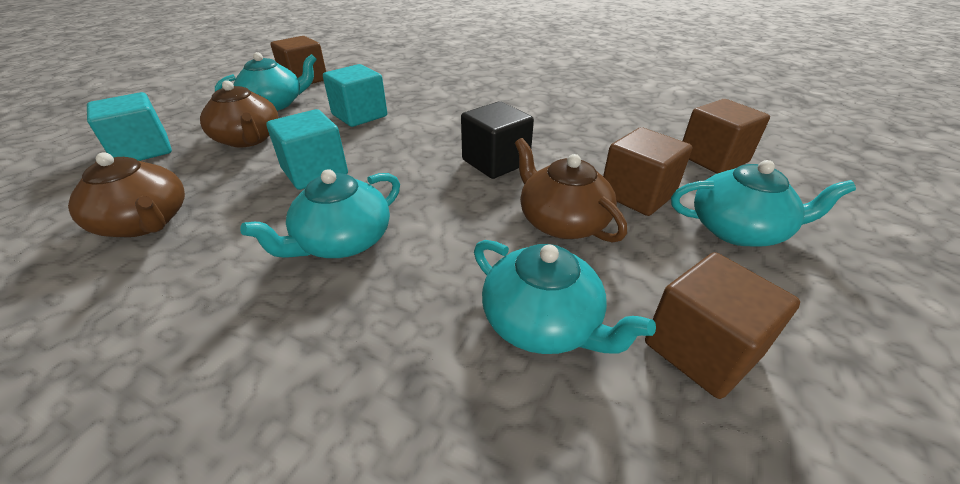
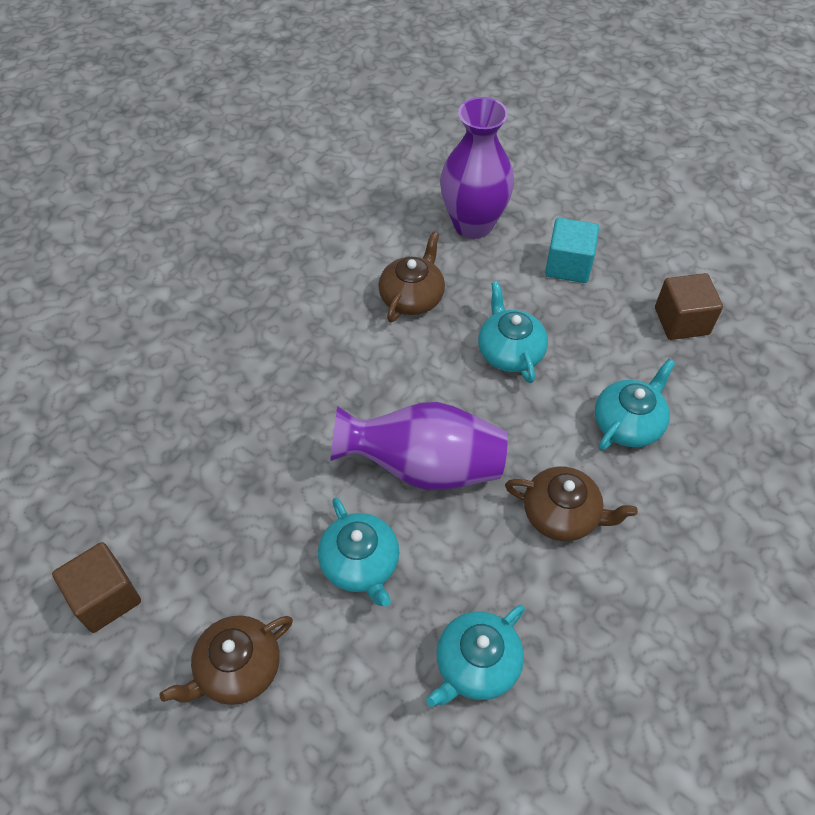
black cube: [461,101,534,179] = 1 -> none = 0
brown cube: [270,36,326,84] [603,127,692,216] [645,252,800,399] [683,99,770,174] = 4 -> [52,542,141,633] [655,273,723,340] = 2
purple vase: none = 0 -> [330,402,507,490] [440,97,514,239] = 2
turquoise cube: [87,92,172,161] [267,109,348,190] [323,64,387,127] = 3 -> [545,218,599,283] = 1

